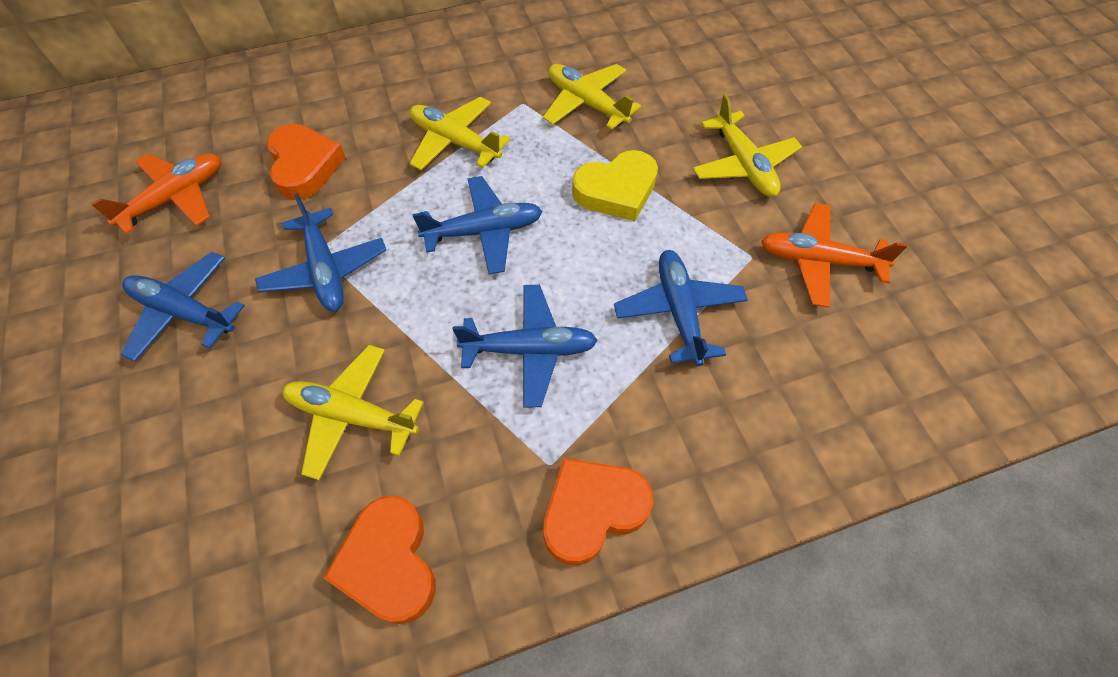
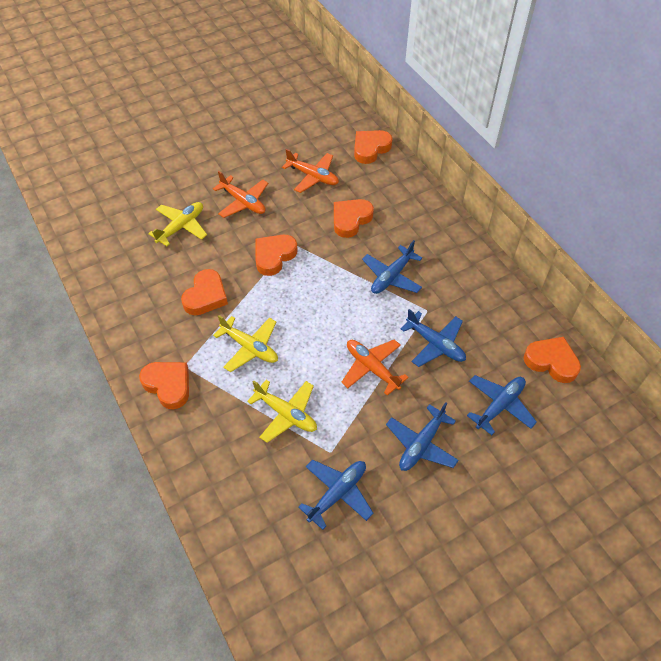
orange heart: [267,124,346,200] [324,495,436,624] [543,458,653,566] = 3 -> [139,362,189,410] [181,269,228,315] [255,235,297,276] [334,199,374,238] [354,130,393,164] [524,337,581,383] = 6
orange plane: [91,153,221,234] [761,203,907,308] = 2 -> [213,171,268,218] [282,149,339,193] [341,339,409,396] = 3
yellow heart: [572,150,658,221] = 1 -> none = 0
yellow plane: [283,345,424,480] [410,96,510,170] [543,64,641,130] [693,94,802,197] = 4 -> [148,202,207,246] [213,315,278,372] [247,380,317,443] = 3

